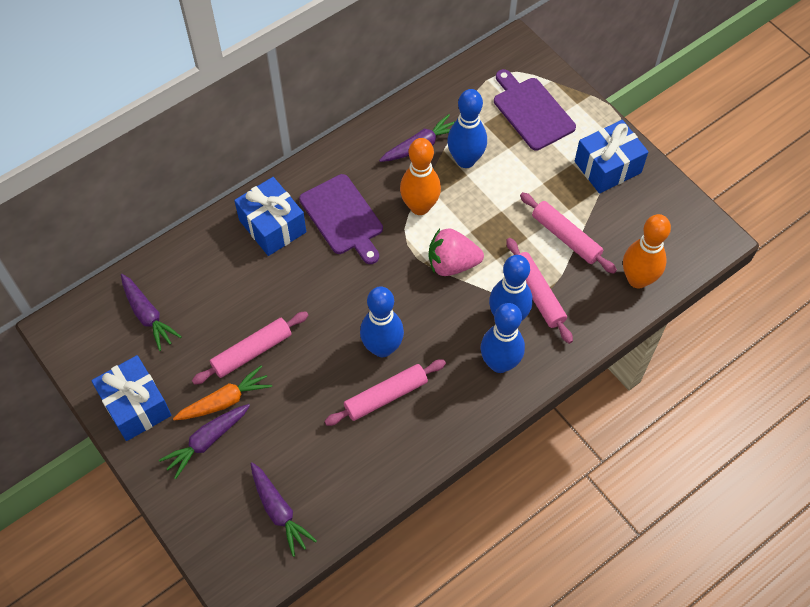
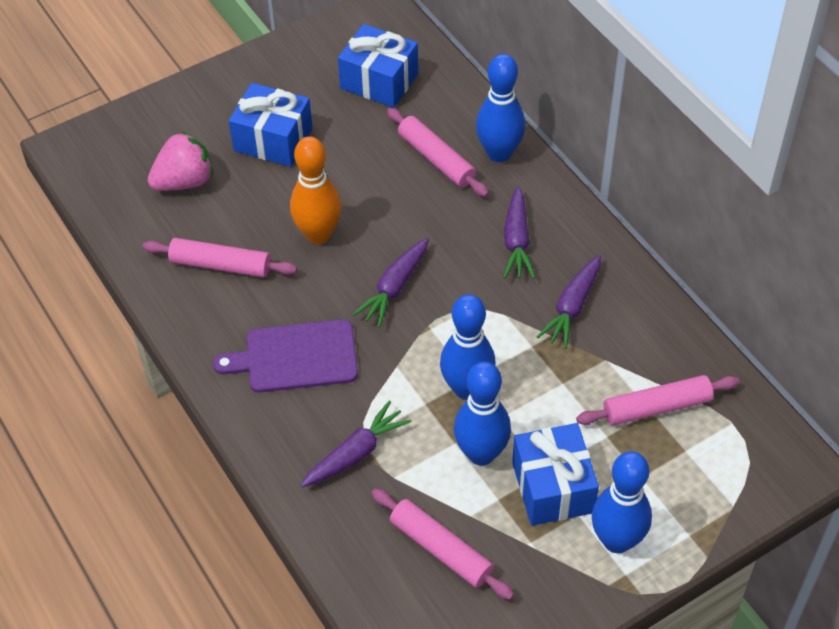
orange bowling pin: [400,138,441,215] [623,214,671,289] = 2 -> [290,136,341,244] = 1
orange carrot: [173,366,272,420] = 1 -> none = 0
purple cutting board: [299,174,383,264] [494,69,576,151] = 2 -> [213,319,358,393] = 1

